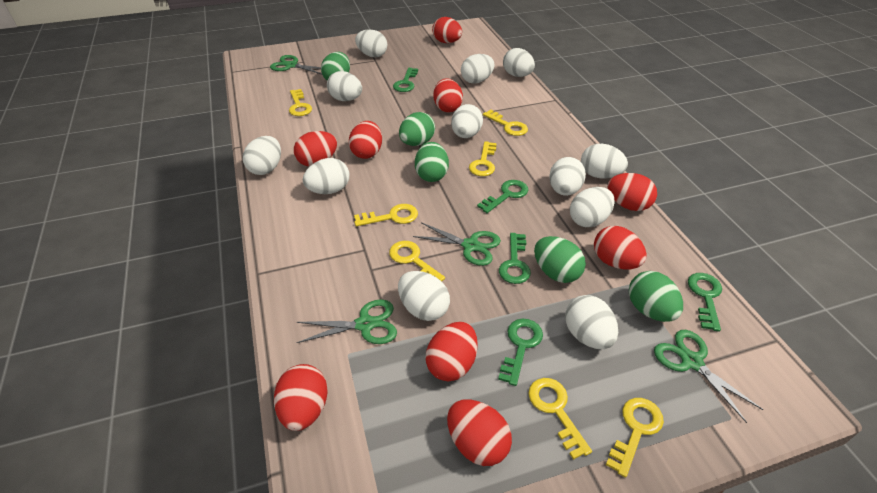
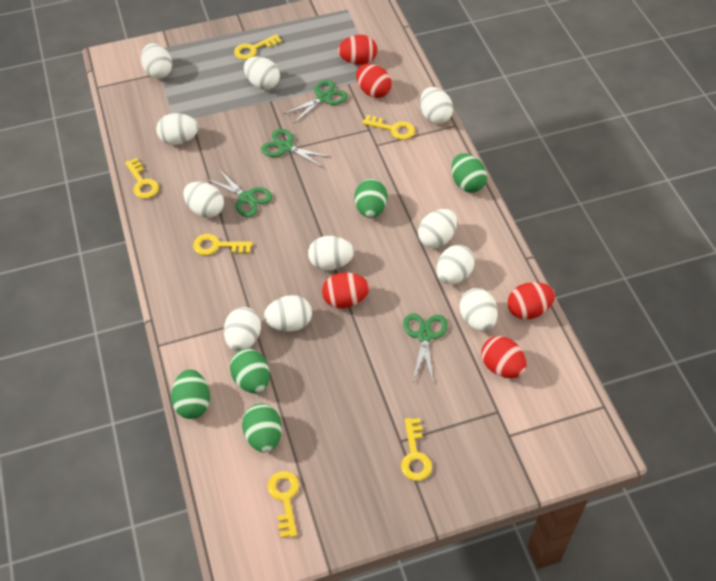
green key: [393,68,418,92] [477,180,528,213] [498,319,543,386] [499,233,531,284] [688,273,722,331] = 5 -> none = 0
red egg: [274,364,328,431] [294,131,337,167] [349,121,382,159] [426,322,478,381] [432,17,462,43] [433,78,463,113] [447,399,512,466] [594,226,647,270] [607,173,657,211] = 9 -> [322,273,370,308] [338,35,377,65] [356,64,392,98] [481,336,527,378] [508,282,555,320] = 5
white egg: [243,136,281,175] [303,158,349,194] [327,71,362,101] [355,29,387,57] [398,271,450,321] [451,104,483,138] [461,54,495,84] [503,48,535,77] [549,157,586,196] [565,295,618,349] [570,187,615,227] [581,144,628,178] = 12 -> [141,43,172,78] [156,113,198,145] [183,182,224,218] [224,307,261,352] [244,56,280,90] [264,295,312,332] [308,236,354,270] [418,209,457,248] [420,87,453,124] [436,245,475,285] [459,288,498,331] = 11
yellow key: [289,89,312,116] [354,204,418,226] [389,241,445,282] [469,141,497,176] [483,110,528,136] [528,378,592,460] [606,398,664,478] = 7 -> [125,158,159,199] [193,234,252,255] [234,34,282,60] [268,471,299,538] [362,115,415,140] [401,418,432,481] = 6

